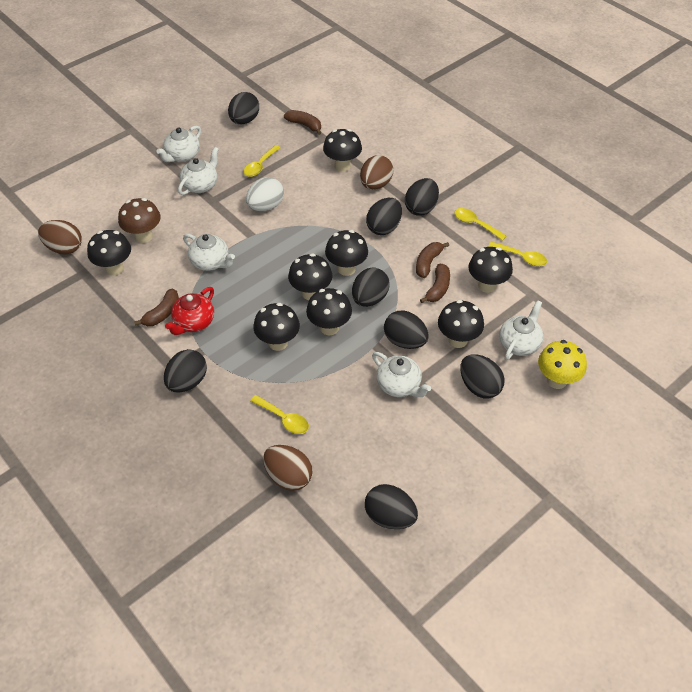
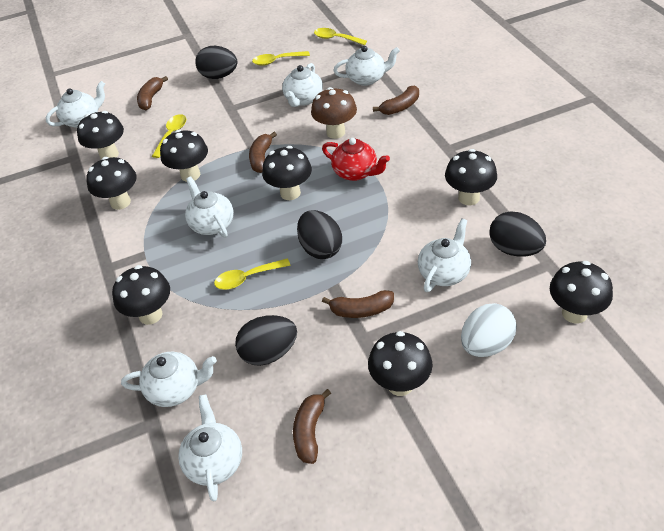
black egg: [164,349,207,393] [228,92,259,124] [352,267,389,307] [365,484,418,529] [366,198,402,235] [384,311,429,349] [405,178,439,216] [460,354,505,398] = 8 -> [195,46,238,79] [235,315,297,366] [297,210,342,259] [489,211,546,256] = 4
brown banana: [134,289,179,326] [284,110,321,135] [416,242,449,278] [420,264,450,303] = 4 -> [137,76,168,110] [249,132,277,173] [293,389,331,464] [322,290,394,318] [373,85,419,115] = 5
brown egg: [38,220,82,255] [263,445,312,491] [360,155,393,190] = 3 -> none = 0
white teapot: [156,125,201,162] [178,147,219,195] [183,234,235,271] [372,352,431,397] [499,300,543,360] = 5 -> [46,81,105,128] [121,352,217,407] [178,394,242,502] [185,177,234,238] [282,63,323,107] [333,46,400,86] [418,218,471,292] = 7
yellow mushroom: [538,340,587,389] = 1 -> none = 0

